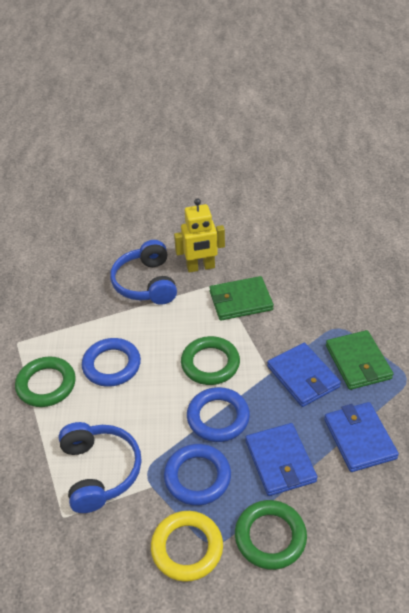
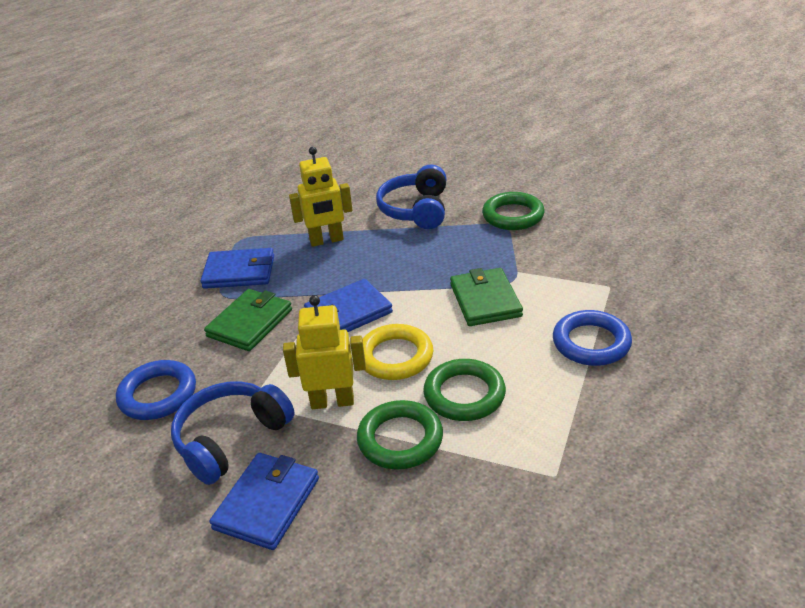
blue ring: [82,338,141,387] [164,444,231,506] [187,387,250,442] = 3 -> [116,360,196,420] [553,310,632,366] = 2
yellow robot: [174,198,225,273] = 1 -> [283,295,366,409] [289,147,352,247] = 2

